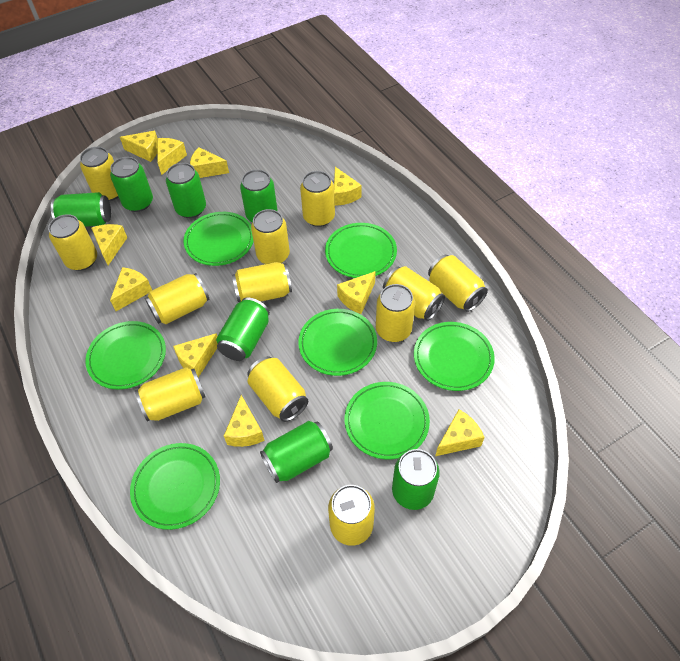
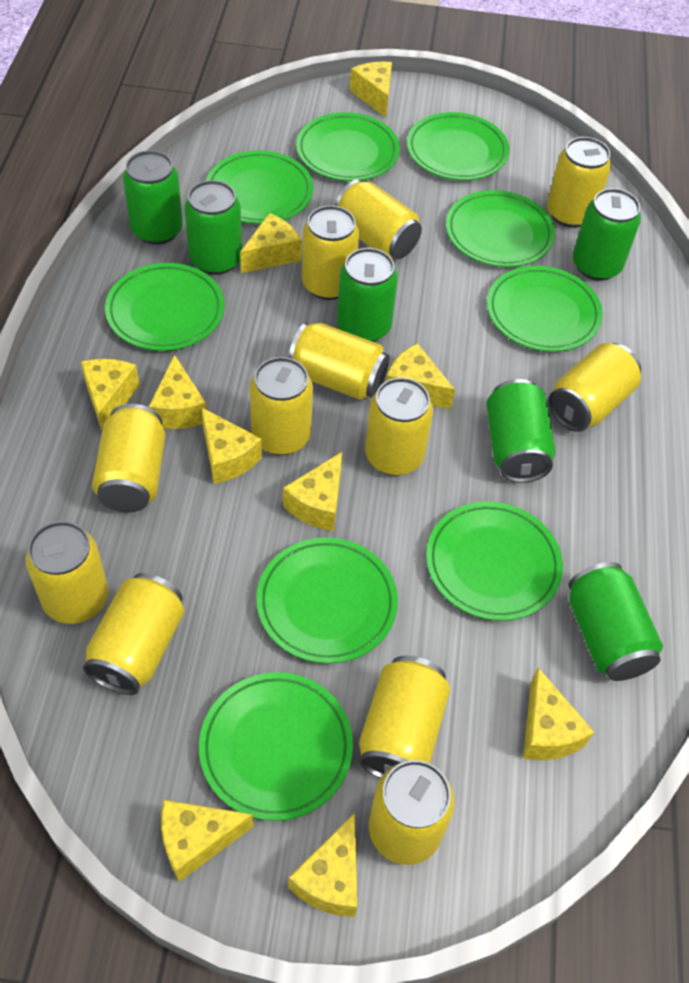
green can: [51,192,111,227] [110,157,153,212] [166,163,206,218] [216,297,270,361] [240,169,278,222] [260,421,333,483] [392,449,440,510] = 7 -> [123,150,183,245] [184,180,242,275] [337,248,398,342] [486,379,556,483] [568,562,663,681] [573,188,641,281] = 6
green plate: [85,321,166,390] [130,443,220,530] [184,212,254,266] [298,309,377,376] [325,223,397,278] [345,382,430,459] [414,322,495,391] = 7 -> [105,263,225,351] [199,672,353,821] [206,151,313,224] [256,537,398,664] [296,112,400,181] [407,112,509,180] [426,502,563,621] [446,190,555,267] [487,266,603,352] = 9

